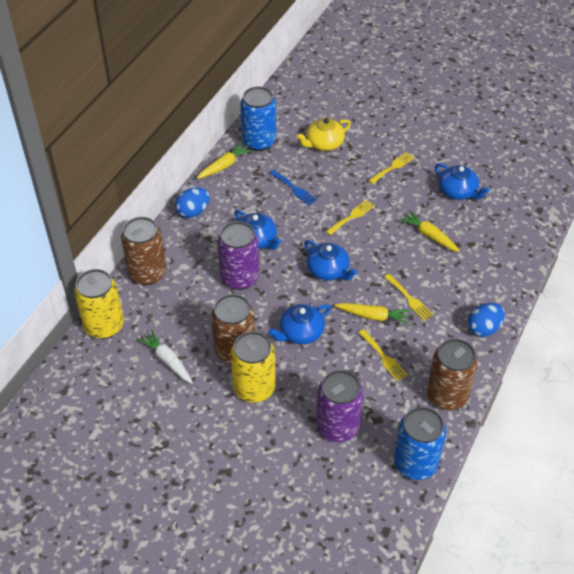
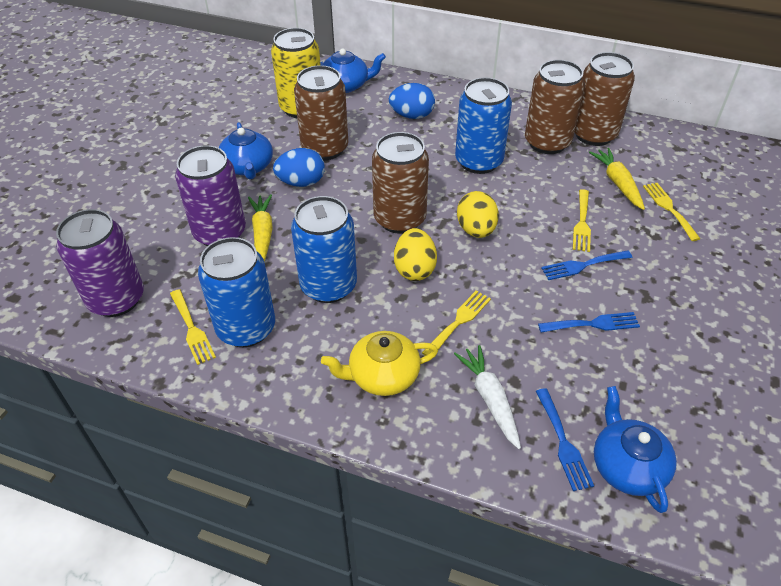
blue can: [240,86,276,151] [394,407,446,480] = 2 -> [198,237,275,347] [291,196,357,303] [455,77,512,174] = 3
blue fork: [270,170,317,206] = 1 -> [536,388,594,491] [538,312,640,333] [541,250,632,280] = 3
blue teapot: [234,210,281,250] [268,304,331,344] [304,240,357,280] [435,163,490,200] = 4 -> [219,122,273,179] [320,49,386,93] [594,386,677,513] = 3
brown can: [121,217,167,285] [211,294,255,364] [427,339,478,410] = 3 -> [294,65,348,160] [372,132,429,234] [525,60,585,154] [575,52,635,146] = 4
yellow can: [74,269,124,339] [231,331,276,402] = 2 -> [271,28,321,118] = 1
yellow carrot: [197,143,252,179] [335,303,411,325] [399,210,460,252] = 3 -> [248,194,273,262] [589,148,645,210] = 2
yellow egg: none = 0 -> [394,228,437,281] [457,191,499,238] = 2

